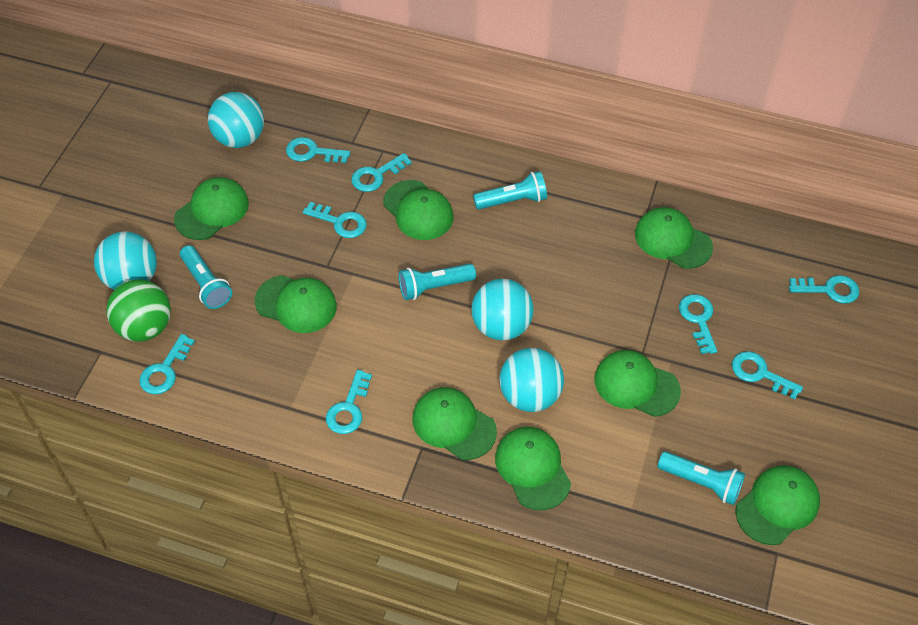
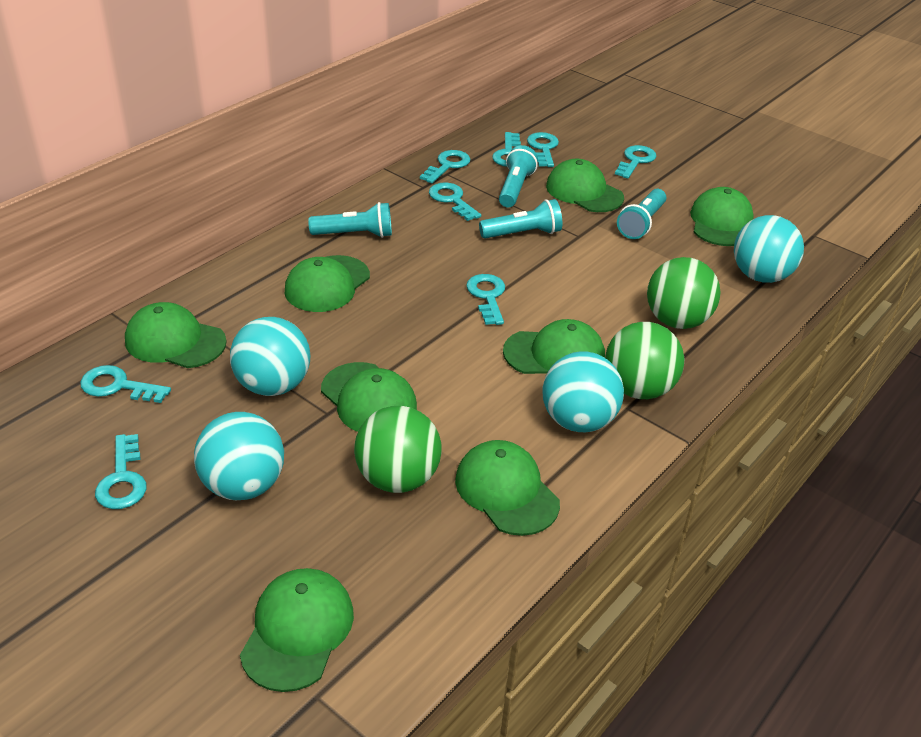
green ball: [106,279,171,342] = 1 -> [354,406,442,493] [605,322,684,399] [647,257,721,329] = 3

